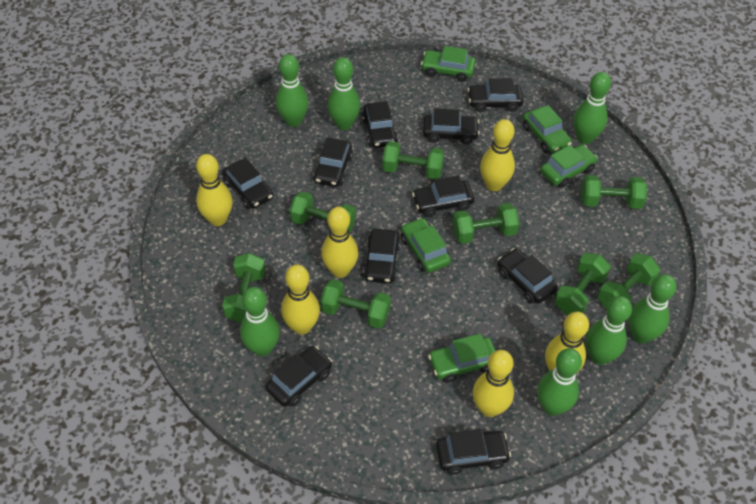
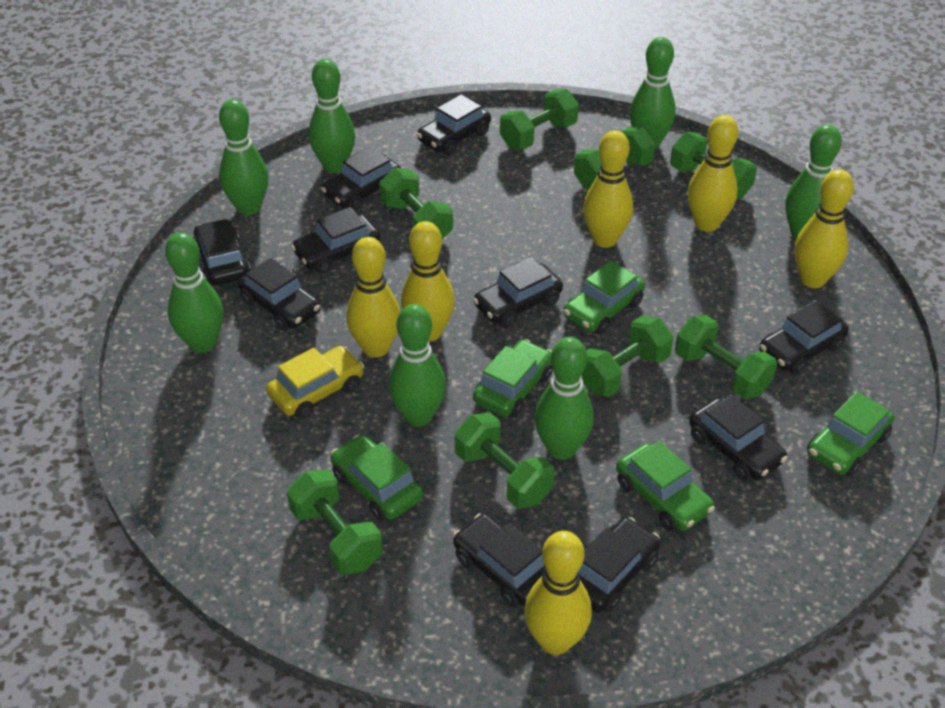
yellow car: none = 0 -> [266,346,364,419] = 1

